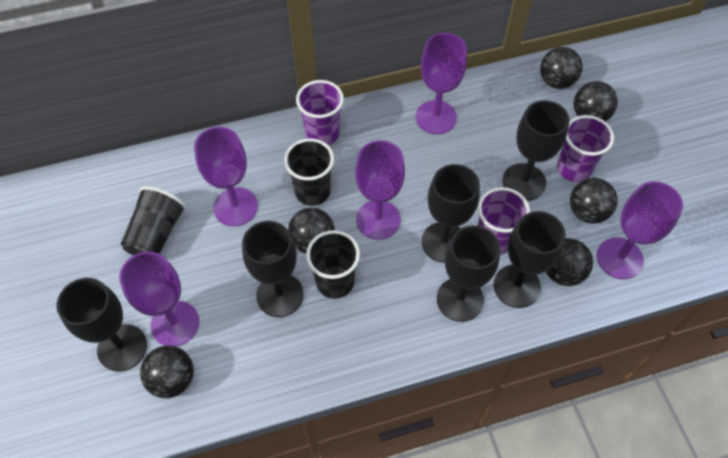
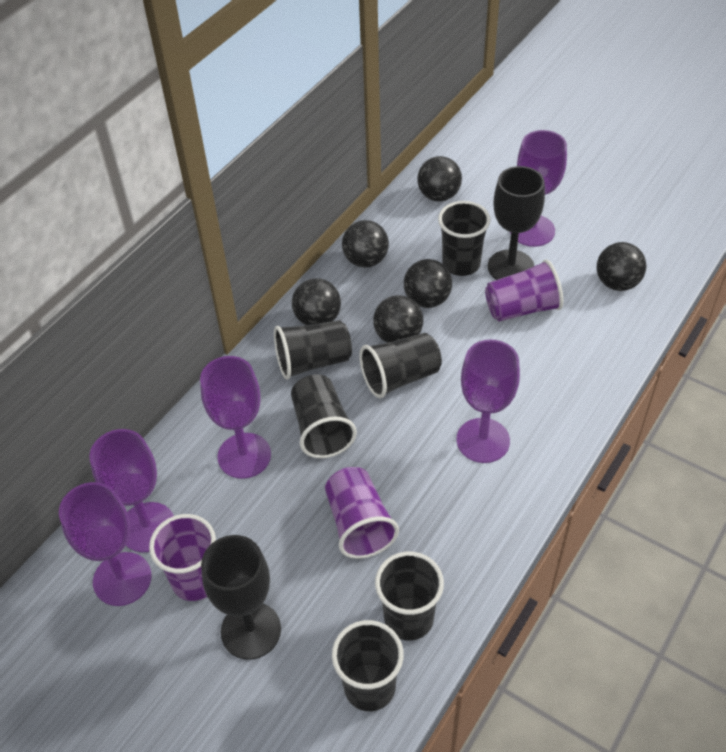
black cup: [121,186,186,256] [284,138,334,206] [306,230,360,299] = 3 -> [274,320,352,380] [291,374,357,458] [332,620,404,711] [359,333,442,398] [375,552,444,641] [438,201,491,276] = 6
black goblet: [56,278,147,372] [242,221,304,317] [421,164,480,263] [437,225,500,322] [494,211,566,308] [503,100,569,201] = 6 -> [201,535,281,660] [488,166,545,280] = 2

